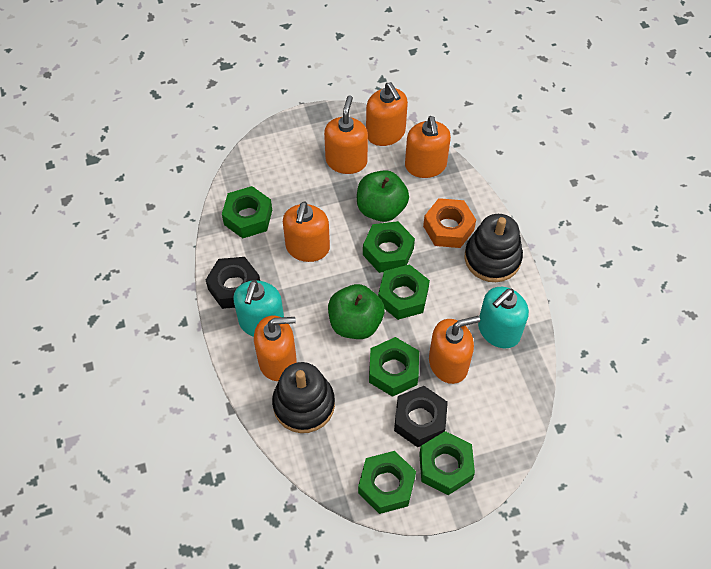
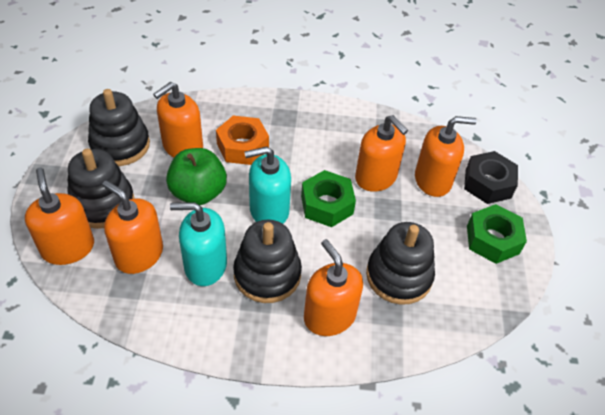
black nut: [206,257,260,309] [394,386,448,447] = 2 -> [464,151,518,204] = 1
black stacking toy: [272,362,335,433] [465,214,523,282] = 2 -> [67,149,135,229] [88,89,150,166] [233,220,302,303] [366,222,435,305] = 4
green apple: [328,284,385,339] [357,170,409,222] = 2 -> [166,148,227,205] = 1
green nut: [222,186,272,239] [358,451,416,514] [363,221,415,273] [369,337,419,397] [378,264,430,320] [419,431,475,495] = 6 -> [301,170,356,227] [467,204,527,264] = 2

